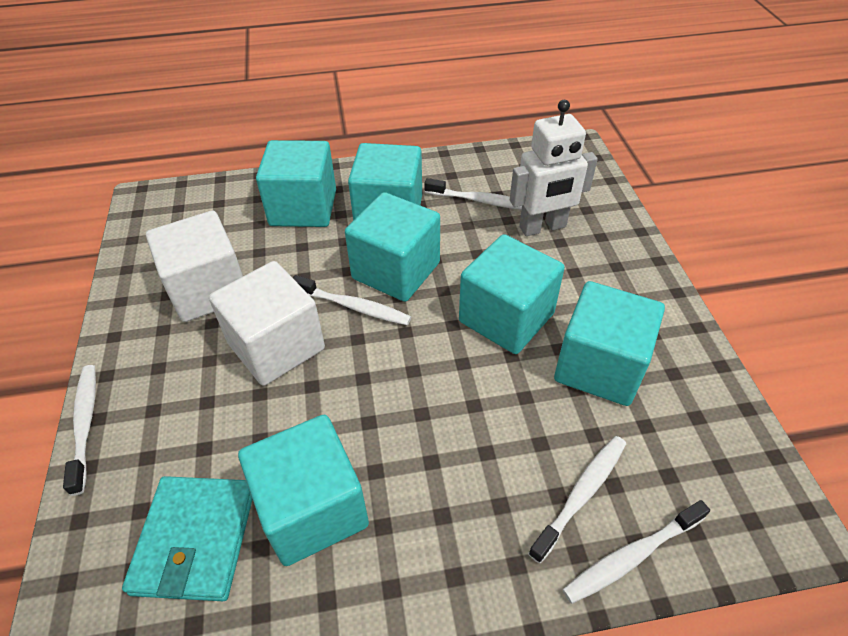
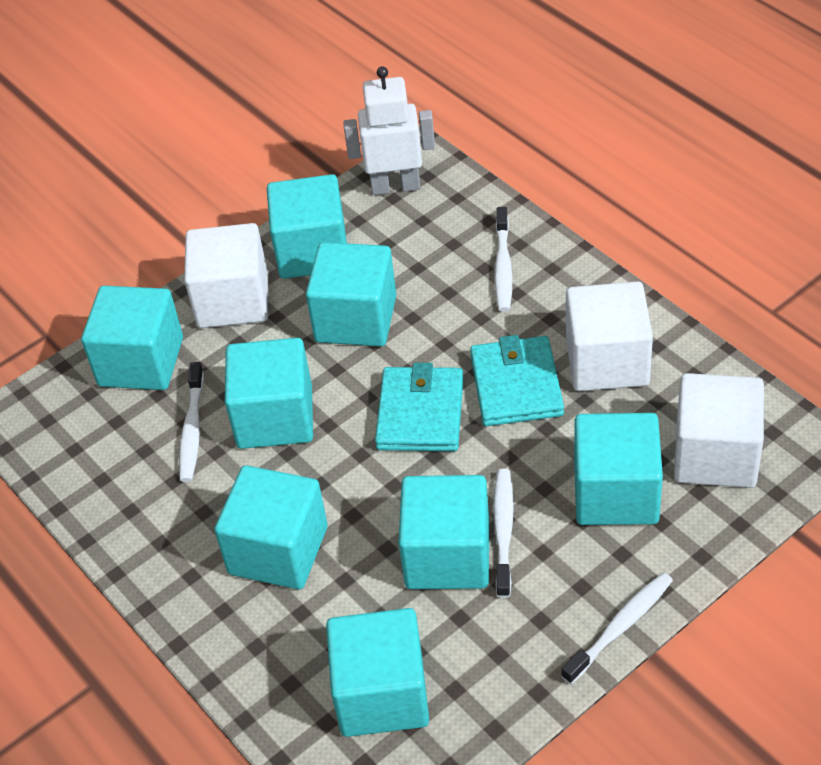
turquoise cube: [238,415,369,566] [256,140,336,227] [345,192,440,302] [348,143,422,220] [459,234,565,354] [554,281,665,406] = 6 -> [81,286,183,390] [214,466,328,589] [225,338,313,449] [267,174,347,279] [306,242,396,347] [326,608,429,737] [398,475,489,589] [574,413,663,525] = 8
turquoise wallet: [122,476,253,601] = 1 -> [375,363,463,451] [470,335,564,426] = 2
white cube: [146,211,243,322] [209,261,325,386] = 2 -> [184,223,268,328] [566,282,653,391] [674,373,764,488] = 3
white toothbrush: [63,365,96,496] [293,275,411,325] [424,178,522,210] [528,436,626,564] [562,500,710,604] = 5 -> [179,362,204,482] [493,469,514,598] [494,207,512,312] [561,572,673,684] = 4

